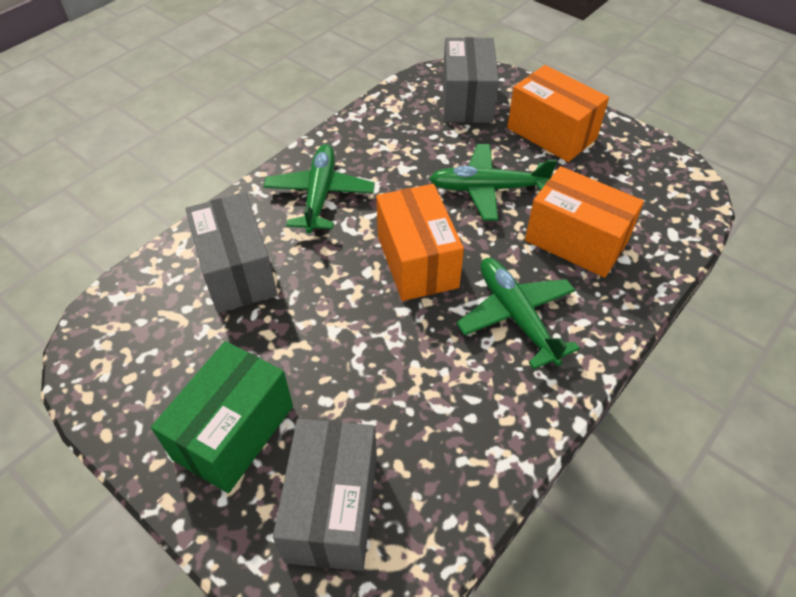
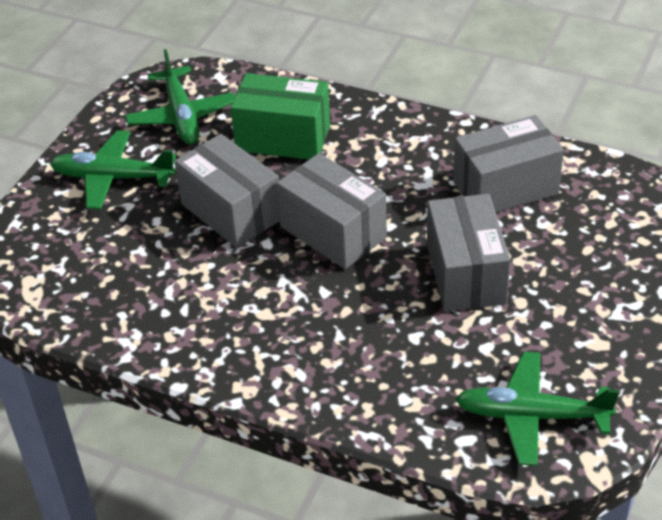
grey box: [186,193,278,313] [273,419,377,571] [443,37,499,123] = 3 -> [174,134,280,248] [276,153,387,269] [427,194,511,312] [453,115,564,213] = 4
orange box: [376,184,464,301] [507,65,609,162] [525,166,644,278] = 3 -> none = 0

